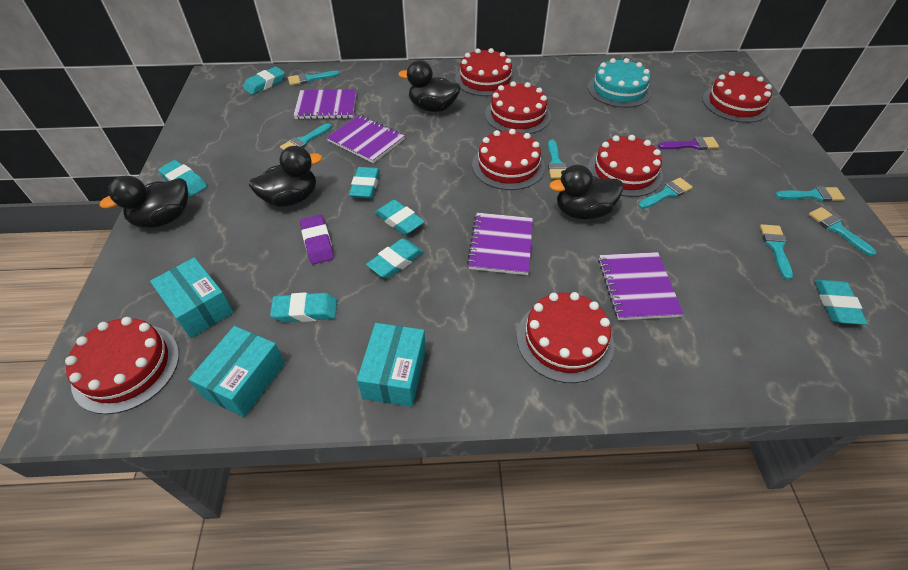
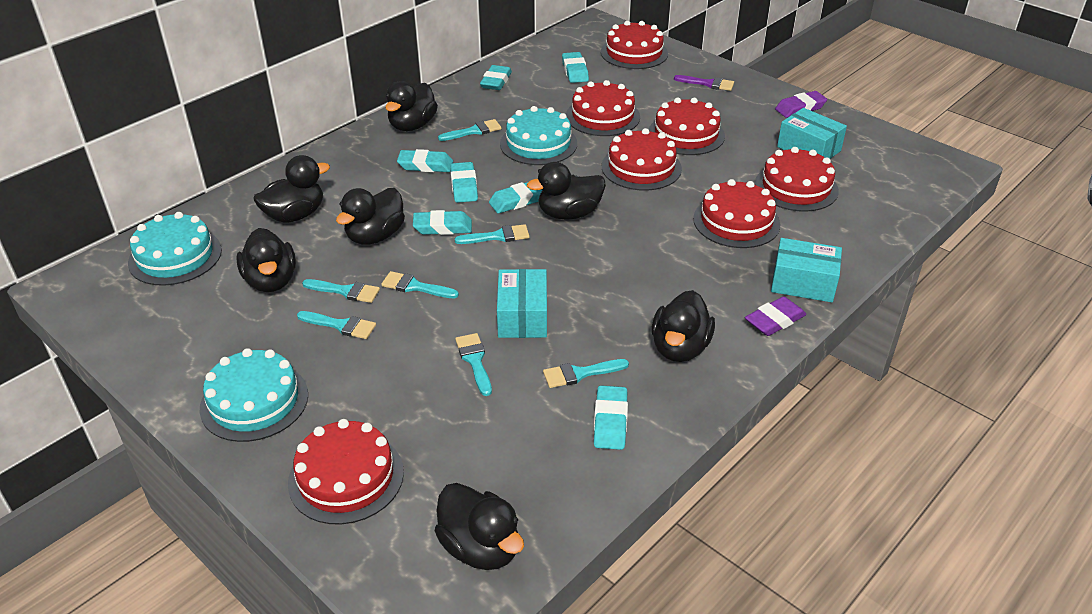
black duck: [99,176,188,228] [249,146,322,207] [398,60,461,112] [549,165,623,219] = 4 -> [236,228,296,292] [253,155,330,223] [336,188,405,245] [385,81,438,131] [435,483,524,570] [527,162,606,220] [652,290,715,362] = 7
purple eraser: [300,215,334,265] = 1 -> [745,296,806,336] [775,91,827,118] = 2
purple notebook: [293,89,356,120] [326,115,405,163] [467,213,533,275] [598,252,684,320] = 4 -> none = 0
turquoise cake: [588,58,651,108] = 1 -> [128,212,222,286] [200,348,308,442] [500,106,577,165] = 3

